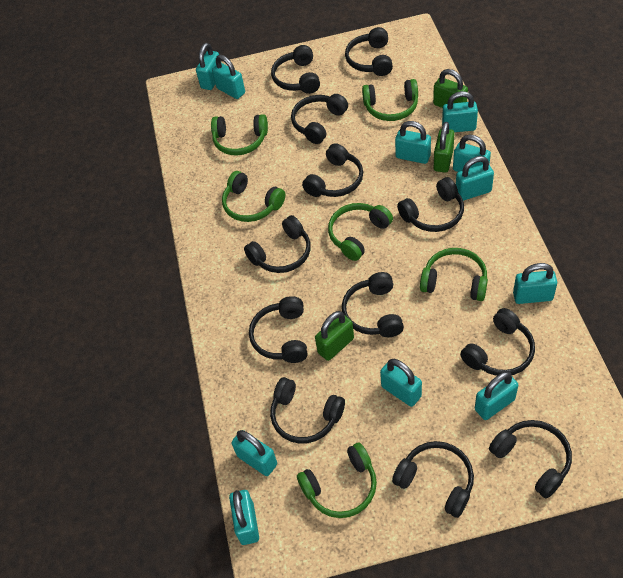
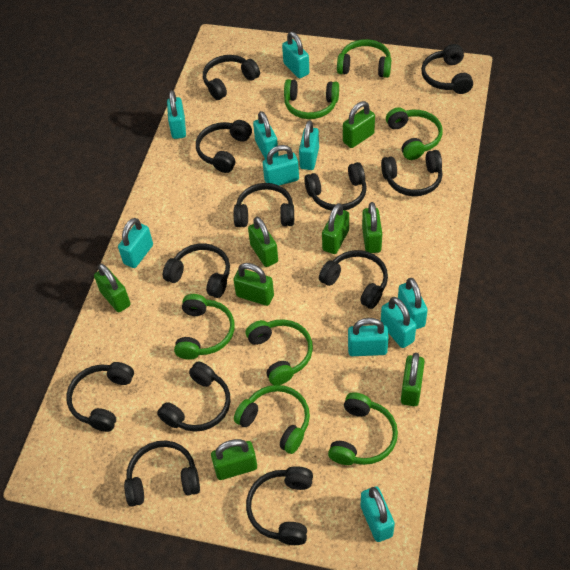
green headphones: [211,114,268,156] [222,171,285,222] [297,442,377,518] [328,203,393,261] [362,79,418,121] [420,248,488,301] = 6 -> [174,294,235,360] [234,385,310,454] [246,319,313,385] [284,79,339,119] [328,392,398,465] [337,39,391,78] [386,107,443,160] = 7
green padlock: [315,311,354,361] [433,69,468,108] [434,122,454,173] = 3 -> [94,264,131,312] [211,439,257,480] [233,263,274,306] [248,217,278,267] [322,203,349,254] [343,101,375,148] [362,202,382,253] [401,353,425,406] = 8
turquoise padlock: [196,43,219,90] [212,55,245,99] [229,490,259,545] [232,430,277,476] [380,359,422,407] [395,121,431,164] [442,91,478,132] [453,135,491,172] [456,156,494,201] [475,372,518,420] [513,263,557,304] = 11 -> [118,218,153,268] [167,90,186,139] [253,111,279,159] [263,145,299,186] [282,32,309,78] [299,120,319,170] [348,318,389,356] [361,486,395,542] [381,297,416,348] [398,278,428,329] = 10

